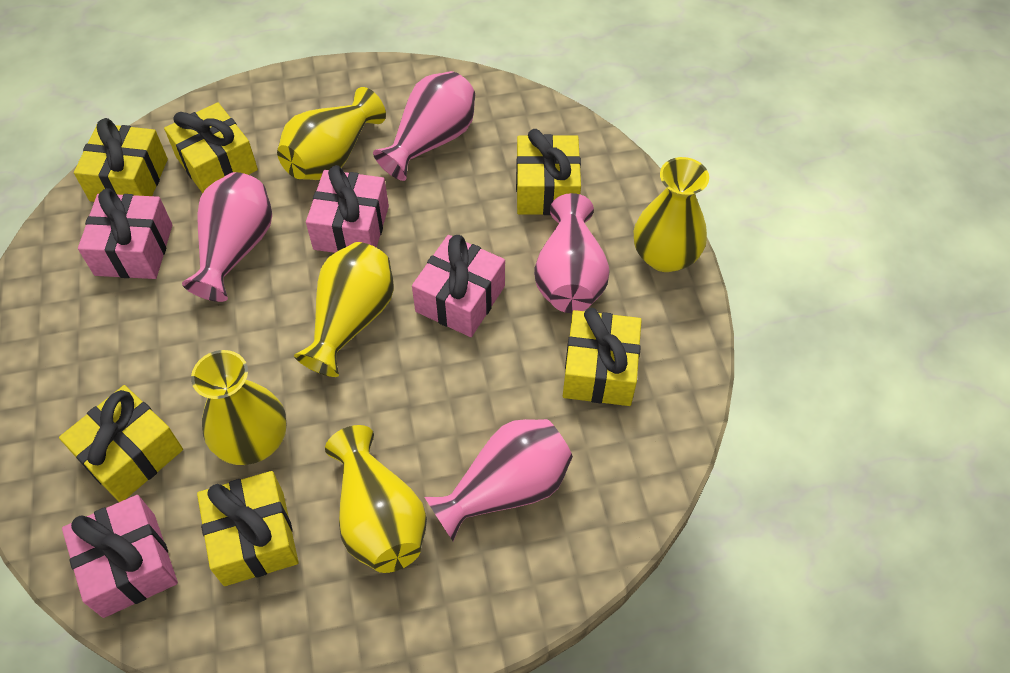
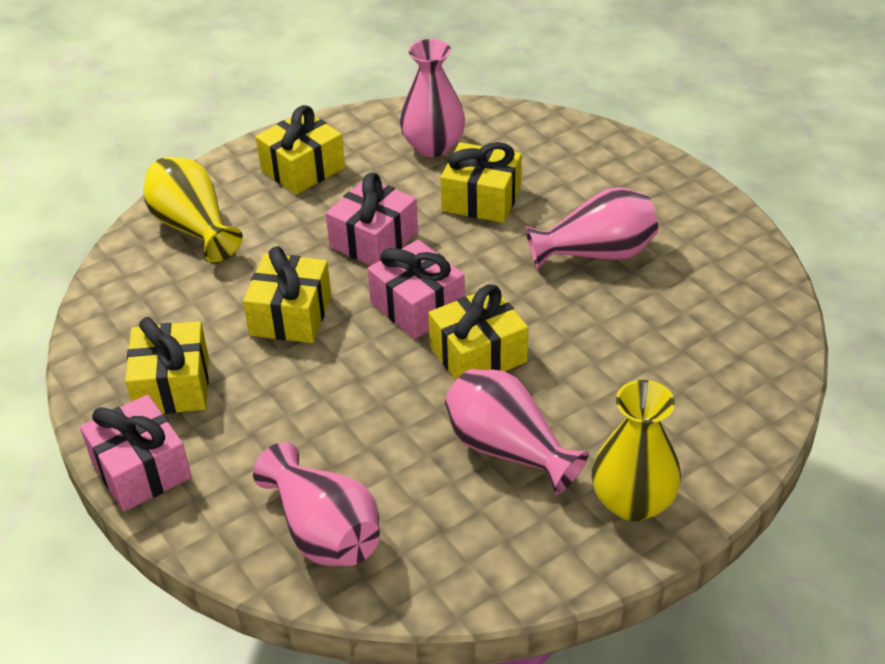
pink gift: [62,495,178,618] [78,188,172,279] [306,165,389,253] [412,235,505,337] = 4 -> [80,395,192,511] [326,173,418,266] [367,240,465,339] = 3
yellow gift: [59,385,183,502] [74,118,168,202] [164,102,258,193] [197,471,299,586] [516,129,581,215] [563,308,642,406] = 6 -> [125,317,209,414] [243,246,331,343] [256,105,345,195] [428,284,528,380] [440,142,522,223] = 5
yellow vase: [191,350,287,465] [277,87,386,180] [294,242,394,377] [325,425,427,573] [634,157,709,272] = 5 -> [144,157,243,262] [592,380,681,521] = 2

